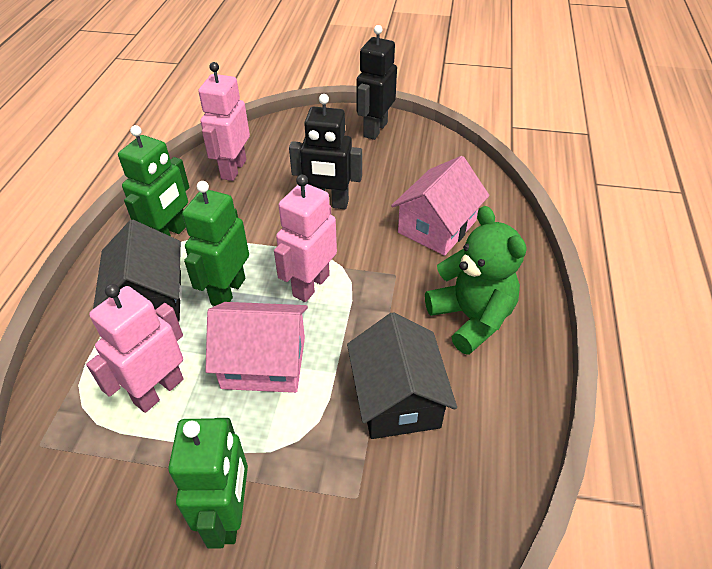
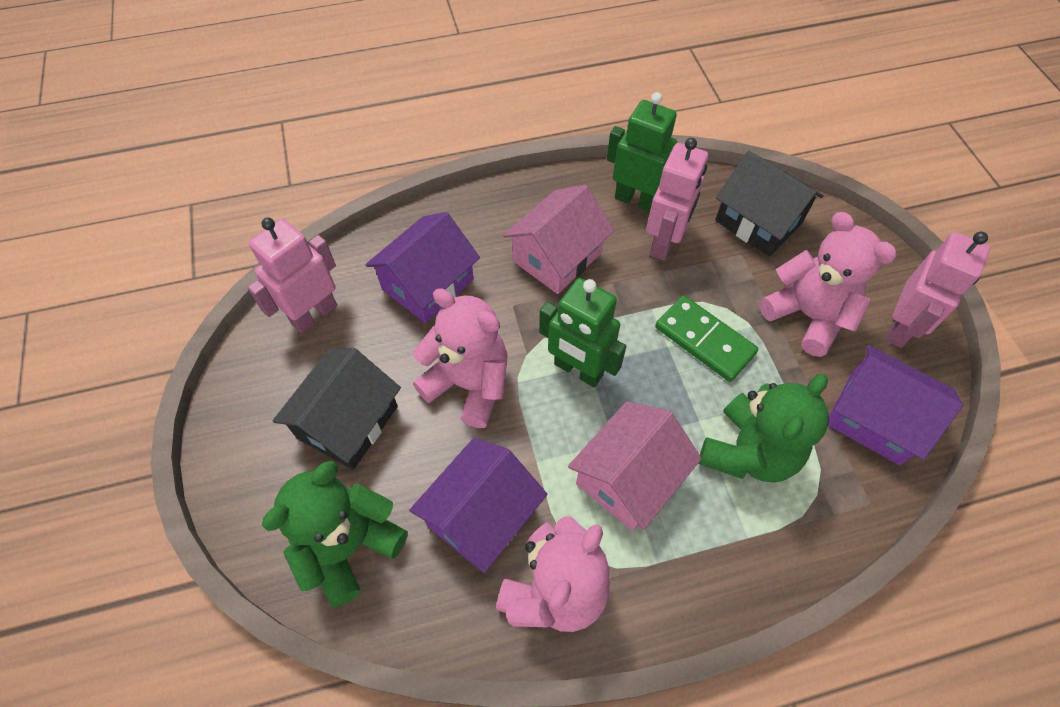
black robot: [289,94,362,209] [356,25,397,140] = 2 -> none = 0
green domino: none = 0 -> [655,295,758,382] = 1
green robot: [118,125,189,236] [168,418,248,549] [182,181,249,306] = 3 -> [539,278,626,387] [607,92,677,212] = 2
green teddy bear: [425,206,526,355] = 1 -> [262,461,408,608] [698,373,829,483] = 2
pink teddy bear: none = 0 -> [413,288,508,428] [496,516,610,632] [759,212,897,357] = 3
purple house: none = 0 -> [365,212,480,323] [409,438,547,573] [828,345,963,465] = 3

